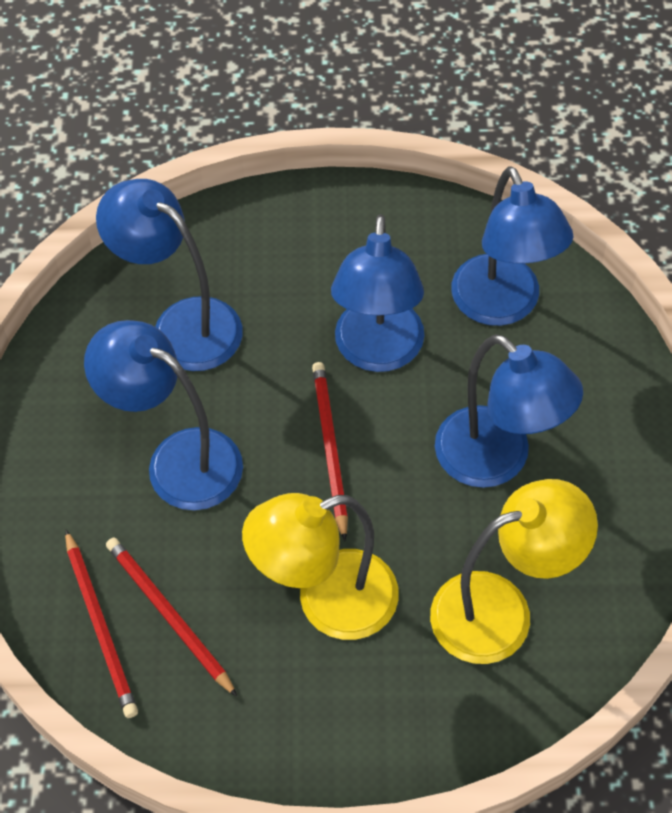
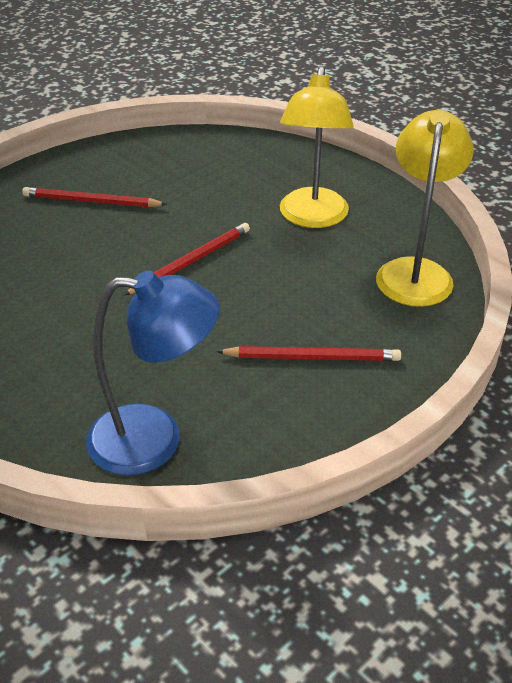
blue lamp: [84,320,243,510] [96,179,243,371] [331,214,424,372] [435,334,583,488] [451,166,573,326] = 5 -> [86,271,220,475] = 1

